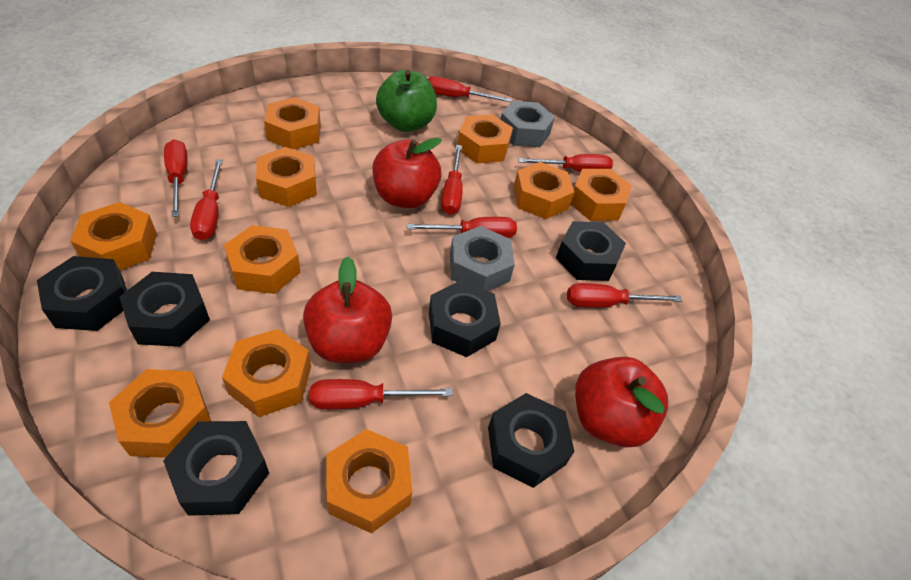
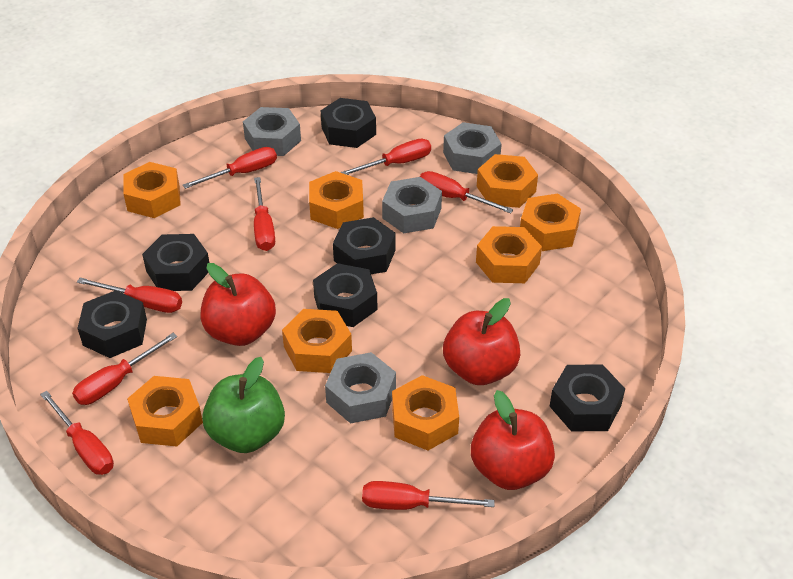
grey nut: [450,226,515,291] [500,101,555,147] = 2 -> [243,107,301,156] [325,352,396,424] [382,177,442,233] [443,122,502,174] = 4
orange nut: [70,202,157,271] [109,369,211,458] [222,329,311,417] [224,225,301,294] [256,147,317,207] [264,97,321,150] [326,429,412,533] [458,114,513,164] [513,162,574,219] [570,169,632,221] = 10 -> [123,162,181,218] [127,376,203,446] [282,309,352,373] [309,171,364,229] [392,375,459,450] [476,226,542,283] [477,154,538,208] [520,194,581,251] = 8

